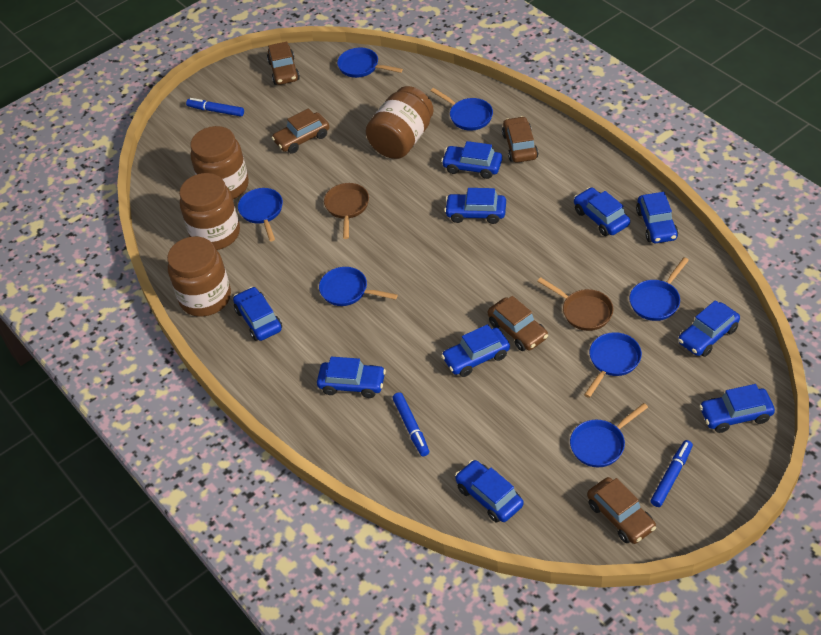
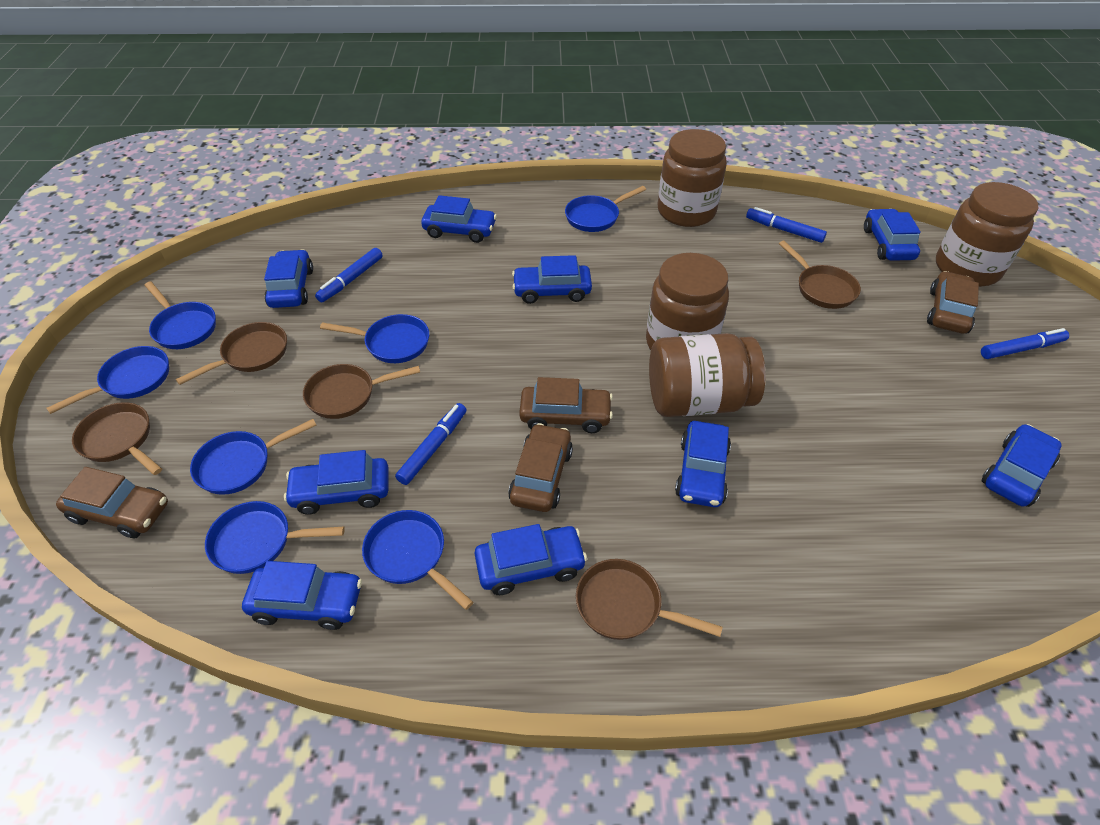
blue car: [233,287,282,341] [317,357,386,398] [441,141,502,179] [441,324,510,377] [444,188,506,224] [455,460,524,523] [574,187,630,236] [636,192,678,243] [678,300,740,357] [699,384,775,433] = 10 -> [242,561,362,630] [264,249,313,308] [284,450,389,515] [421,195,497,243] [475,524,587,595] [512,255,592,304] [675,421,731,507] [864,209,921,261] [982,424,1061,507] = 9
blue marker: [186,98,244,116] [392,392,429,456] [650,440,693,507] = 3 -> [315,248,383,303] [395,403,467,485] [746,207,827,243] [981,328,1069,359] = 4
brown car: [267,41,300,85] [272,108,329,154] [488,296,548,351] [502,116,538,163] [587,477,656,544] = 5 -> [56,467,168,539] [508,423,573,512] [519,377,613,433] [927,271,979,334] = 4
brown pan: [324,183,369,239] [537,277,613,331] = 2 -> [72,402,162,475] [176,322,287,385] [303,364,420,419] [576,559,723,640] [779,241,861,309] = 5

